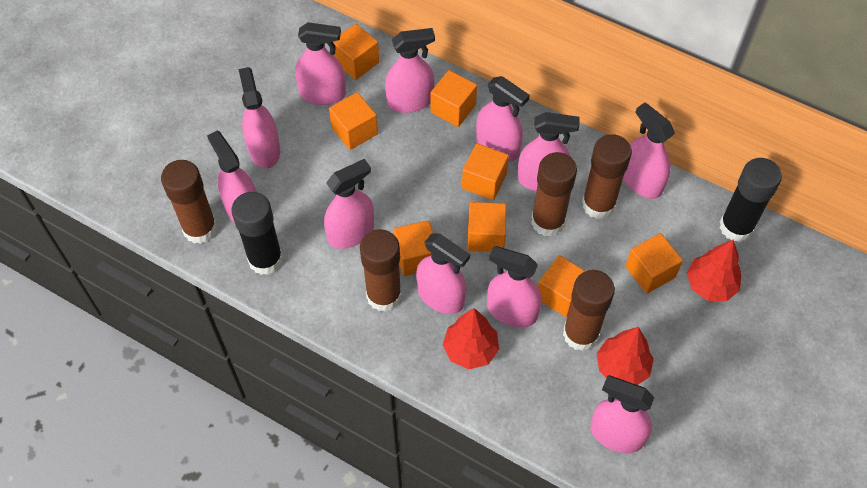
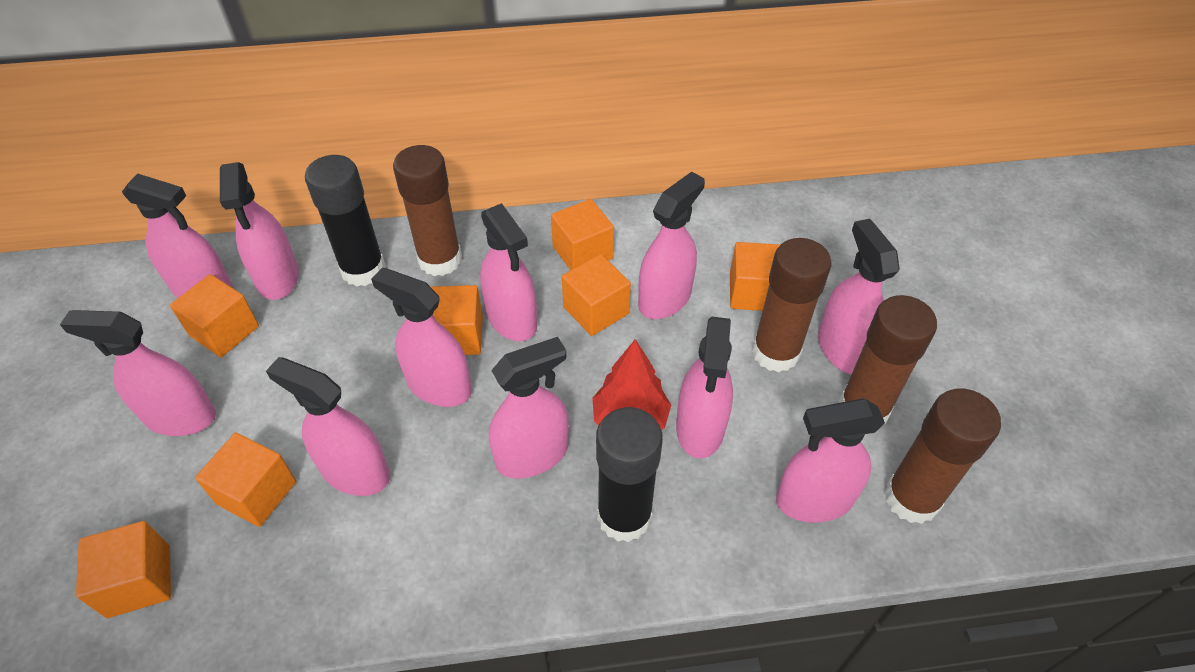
brown glue stick: [161,160,218,244] [360,229,402,312] [531,152,577,237] [563,270,615,351] [582,134,632,219] = 5 -> [393,145,462,276] [752,238,832,372] [839,295,937,424] [884,389,1001,524] = 4
orange cube: [329,92,378,150] [333,24,379,80] [394,220,433,276] [430,70,477,127] [462,143,509,200] [467,202,506,252] [538,255,586,317] [626,233,683,294] = 8 -> [76,521,171,618] [170,274,259,357] [195,432,296,527] [431,285,483,355] [551,199,614,270] [562,254,631,336] [730,242,780,311] = 7
red tree: [443,308,499,369] [596,327,654,385] [687,239,741,301] = 3 -> [592,339,671,430] = 1

